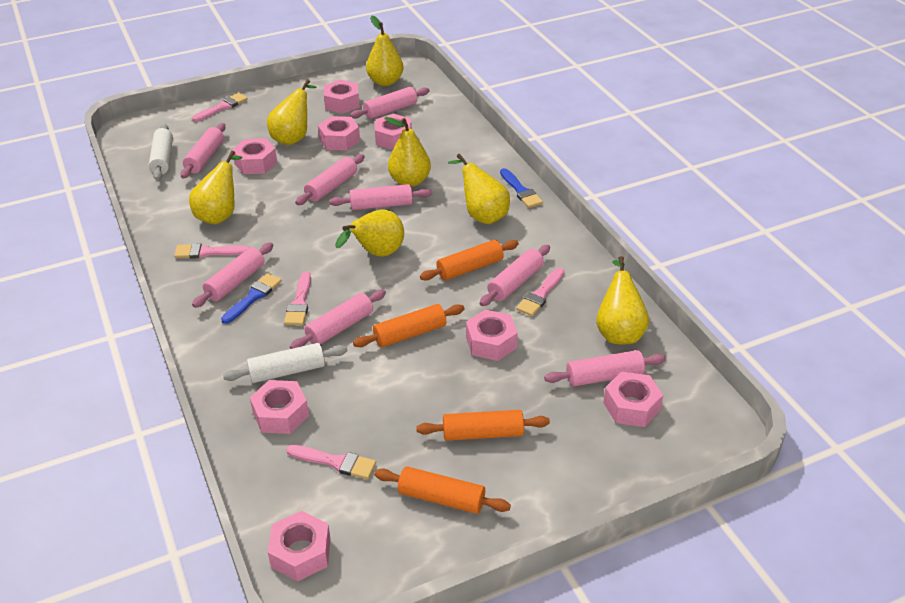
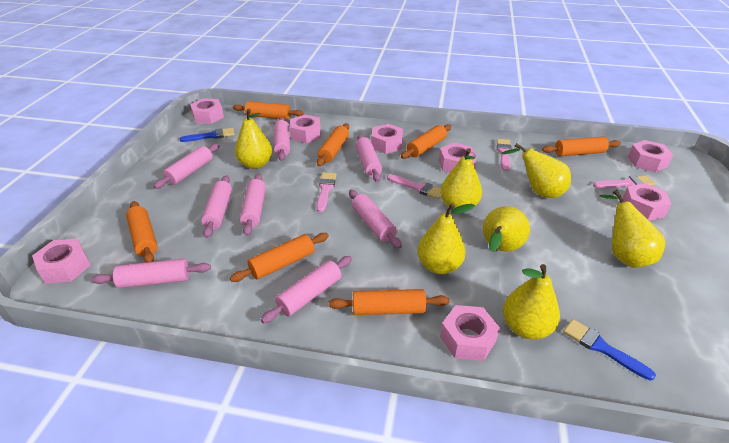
orange rolling pin: [353,304,464,347] [374,466,511,514] [416,410,550,441] [420,240,519,281] = 4 -> [126,201,158,263] [230,233,329,282] [233,101,304,120] [317,123,349,166] [328,289,449,315] [401,124,451,159] [542,136,621,156] = 7
pink brush: [174,243,250,259] [192,93,248,121] [284,271,311,325] [286,445,376,479] [516,268,564,316] = 5 -> [316,172,337,212] [387,174,441,199] [497,139,512,171] [593,176,655,188] = 4
white rolling pin: [149,124,173,180] [223,343,348,383] = 2 -> none = 0

